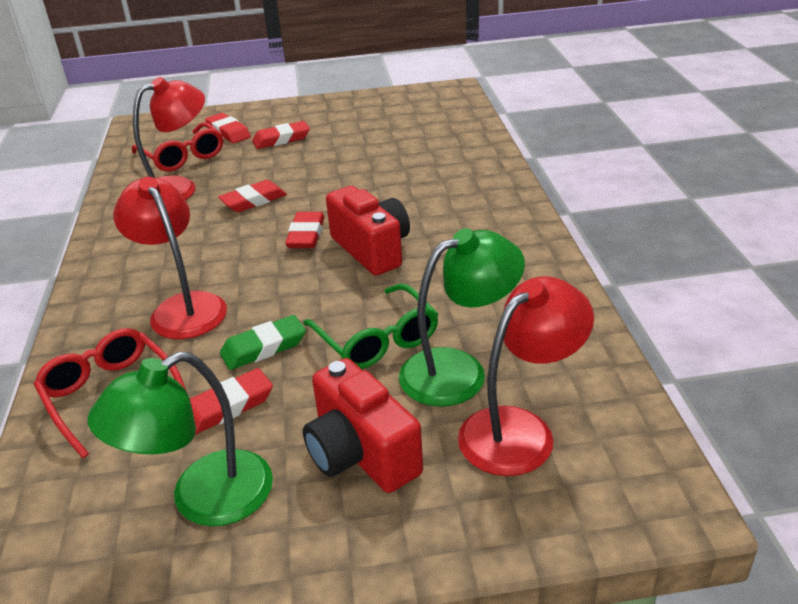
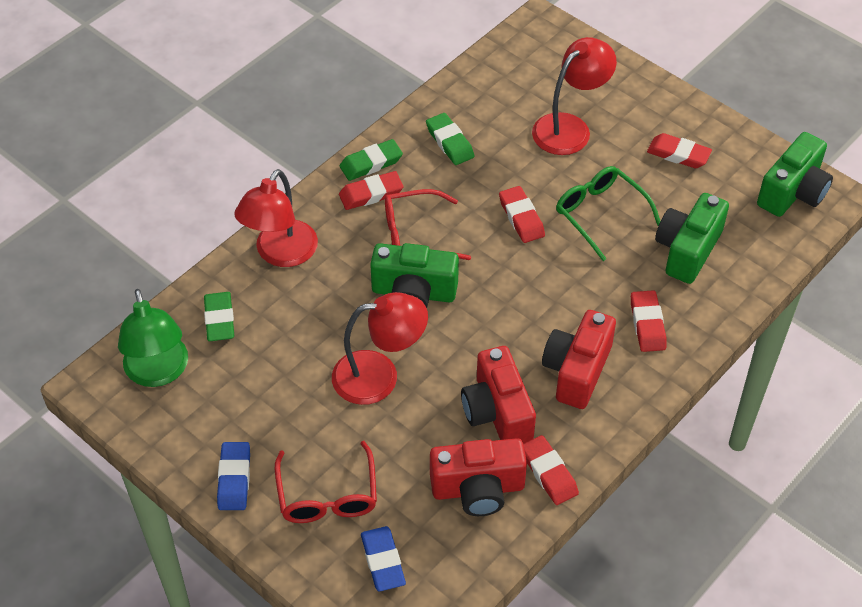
blue eraser: none = 0 -> [217,442,250,510] [361,526,406,591] = 2
green camera: none = 0 -> [370,243,459,308] [655,193,729,284] [757,132,833,217] = 3
green eraser: [220,315,306,370] = 1 -> [204,292,234,341] [340,139,403,181] [426,113,474,165] = 3
green lamp: [88,352,273,526] [399,228,525,407] = 2 -> [118,289,188,387] = 1
red camera: [303,358,423,493] [326,186,410,276] = 2 -> [430,438,527,516] [461,346,536,444] [542,310,616,409] = 3

